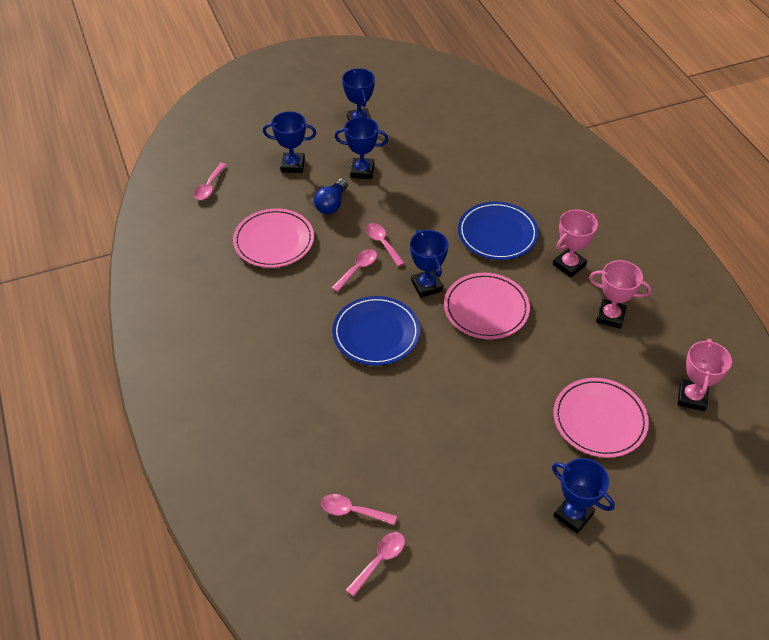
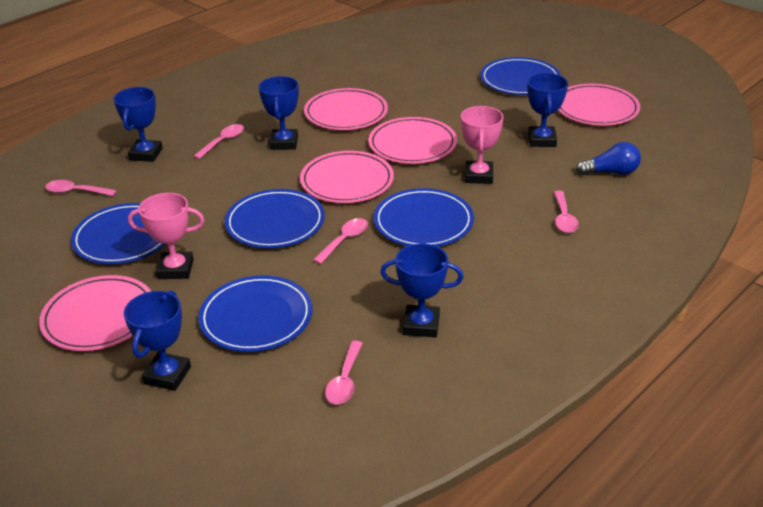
blue plate: [332,296,420,366] [458,202,539,260] = 2 -> [71,203,165,264] [198,275,312,352] [225,189,325,248] [374,188,474,247] [480,57,561,95] = 5
pink plate: [233,209,314,268] [444,273,530,339] [553,378,649,458] = 3 -> [39,275,151,351] [300,151,394,203] [304,88,388,130] [368,117,457,164] [558,84,640,125] = 5
pink trophy: [553,209,598,278] [589,260,652,329] [678,339,732,411] = 3 -> [128,193,204,279] [461,106,504,184] = 2

